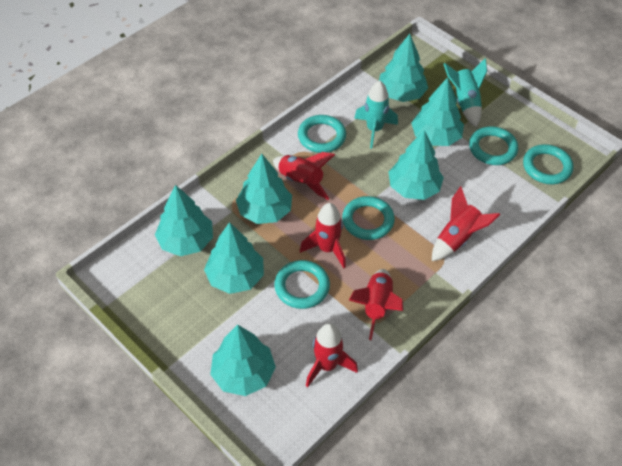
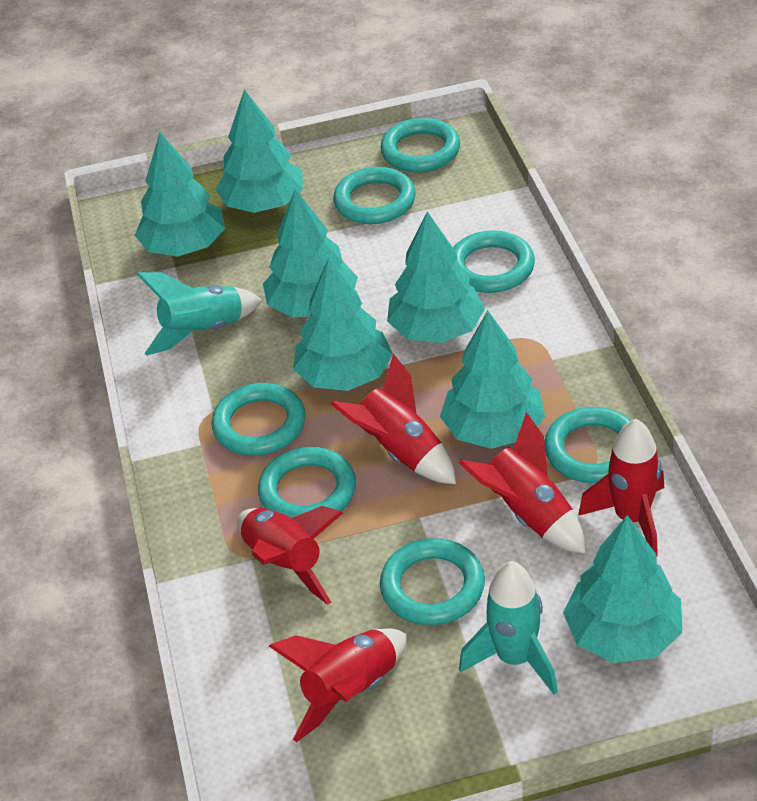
turquoise ring: [274,260,330,309] [298,115,346,153] [342,196,395,240] [469,126,518,165] [523,144,574,184] = 5 -> [212,383,306,455] [258,447,356,518] [333,167,416,224] [380,118,460,172] [380,538,485,625] [453,230,535,293] [544,407,631,483] = 7

